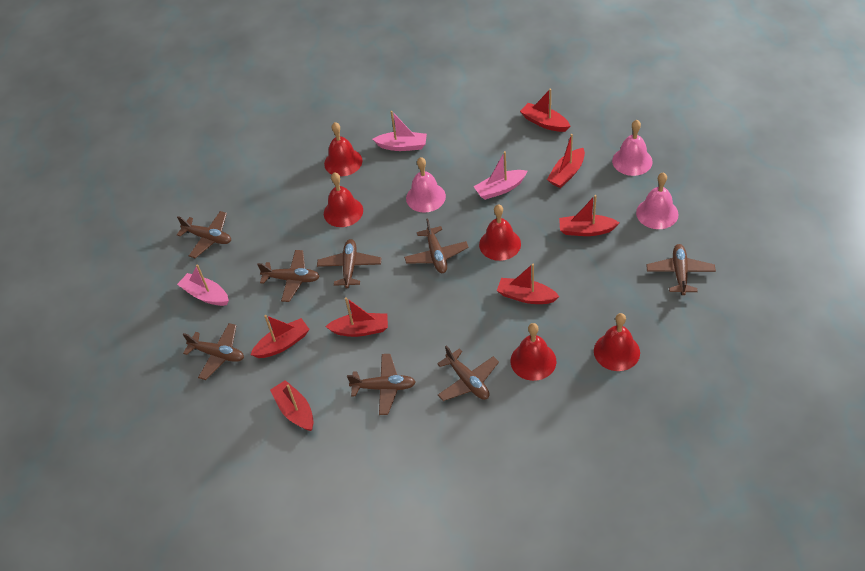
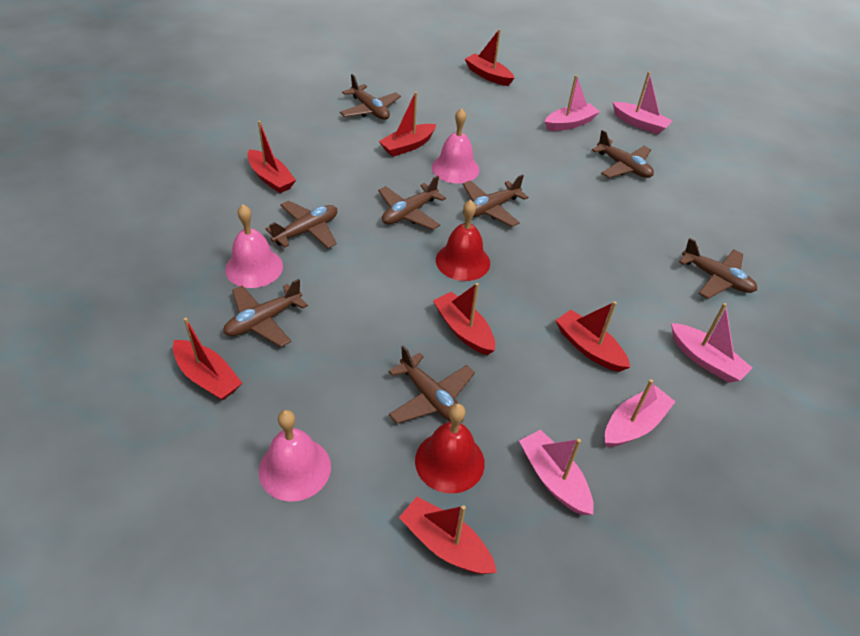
pink boat: [177,264,229,306] [373,111,427,151] [474,151,527,200] = 3 -> [519,430,594,515] [545,75,600,131] [605,379,675,447] [612,72,672,134] [671,303,752,383] = 5
red bell: [324,122,362,176] [324,172,363,227] [479,204,521,261] [511,323,556,381] [594,313,640,371] = 5 -> [415,404,485,494] [436,200,490,281] = 2

